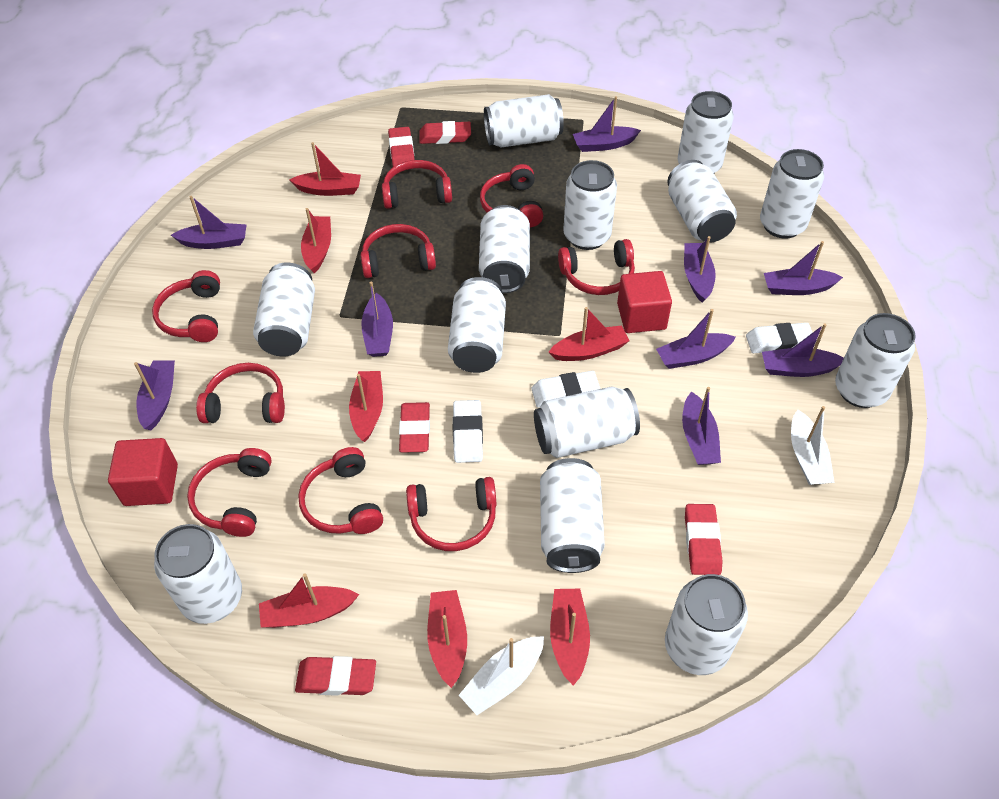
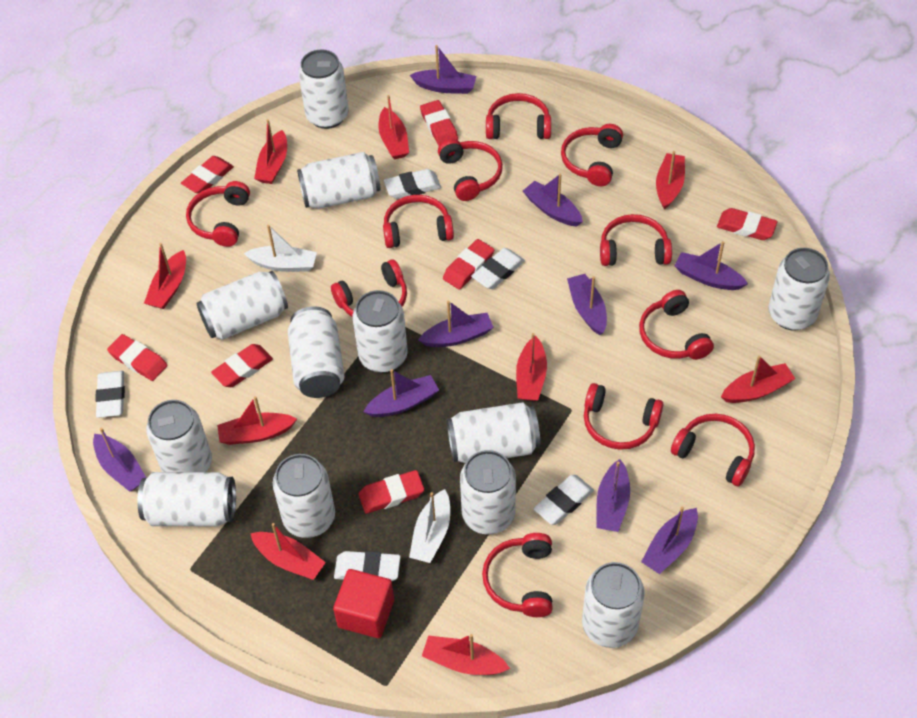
red boat: [259,573,359,628] [289,142,361,196] [301,208,331,273] [349,371,383,442] [427,590,467,688] [549,307,629,361] [550,589,590,686] = 7 -> [144,243,186,309] [217,396,297,445] [250,523,326,580] [254,119,287,184] [379,95,409,159] [422,634,510,675] [516,333,547,401] [656,151,685,209] [721,355,795,403] = 9
red cube: [108,438,178,506] [617,271,672,333] = 2 -> [333,569,394,638] = 1
red eraser: [295,656,376,696] [388,127,415,167] [399,402,430,453] [419,121,471,144] [685,504,723,575] = 5 -> [107,334,168,381] [181,156,234,193] [211,344,273,387] [358,470,424,514] [420,100,458,146] [443,239,494,290] [717,208,778,240] = 7
red headphones: [152,270,220,342] [187,448,272,537] [196,363,285,423] [298,447,383,534] [360,224,436,278] [382,160,452,209] [406,477,496,551] [480,164,544,227] [558,239,635,295] = 9 -> [186,181,250,247] [331,259,407,317] [383,195,454,248] [438,139,503,201] [482,533,553,617] [486,93,551,139] [561,124,623,186] [584,383,664,450] [600,214,672,266] [639,290,714,360] [671,414,755,486] = 11
white can: [154,524,242,624] [253,263,315,356] [448,277,506,373] [479,205,530,293] [484,94,564,147] [534,387,640,458] [540,458,605,573] [563,160,617,250] [665,574,748,675] [667,160,737,243] [678,91,734,173] [760,149,824,239] [835,313,916,408] = 13 -> [137,472,236,526] [146,400,212,472] [196,271,288,340] [273,454,335,538] [287,306,345,398] [297,152,381,209] [299,49,349,129] [353,290,408,373] [447,402,540,464] [460,450,516,535] [582,562,645,648] [768,248,830,330] = 12
white eraser: [452,400,483,463] [531,371,600,407] [746,323,813,353] = 3 -> [95,371,125,418] [334,551,400,581] [384,169,441,199] [471,248,525,289] [534,475,594,525] = 5

